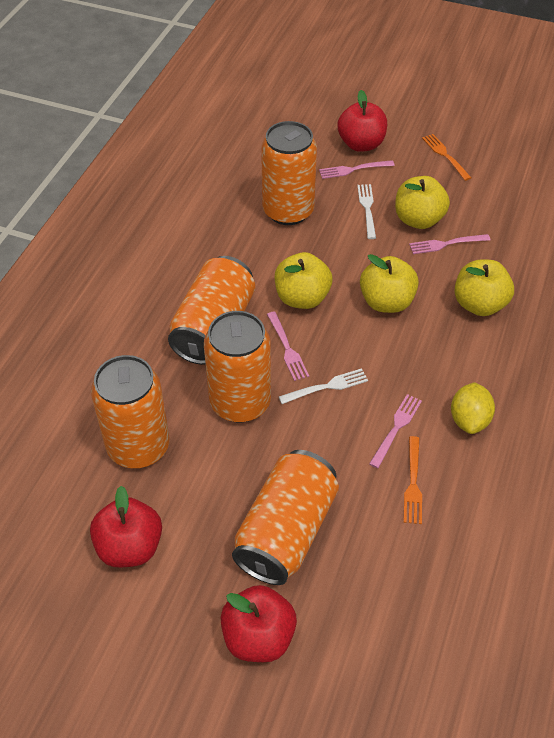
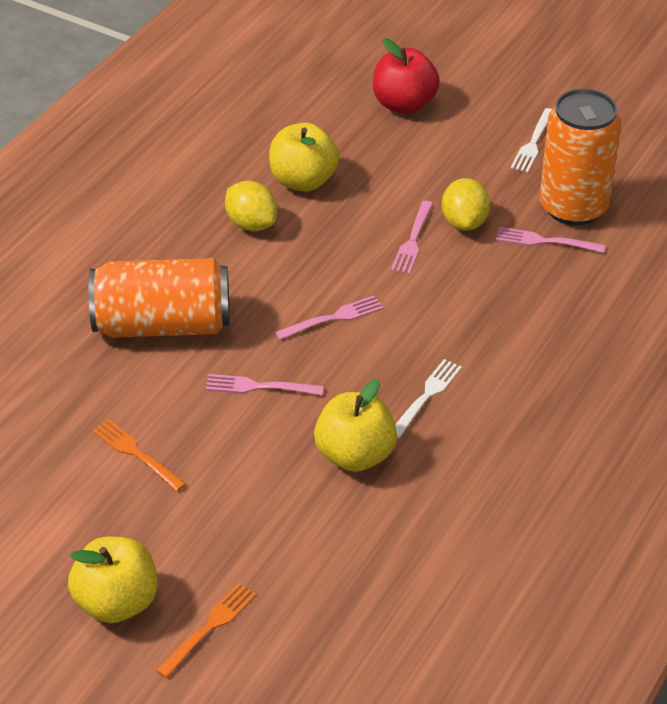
orange can: [91,355,170,468] [168,256,255,365] [204,311,271,422] [232,450,339,585] [261,121,317,225] = 5 -> [89,258,230,338] [540,89,621,226] = 2
red apple: [90,486,162,568] [221,585,297,662] [338,90,387,152] = 3 -> [373,38,440,114] = 1
yellow apple: [275,252,332,309] [360,254,419,313] [395,176,450,229] [454,260,514,316] = 4 -> [68,536,158,623] [269,123,339,192] [314,379,397,472] = 3
yellow lemon: [451,382,495,434] = 1 -> [225,181,277,231] [442,178,490,231] = 2

